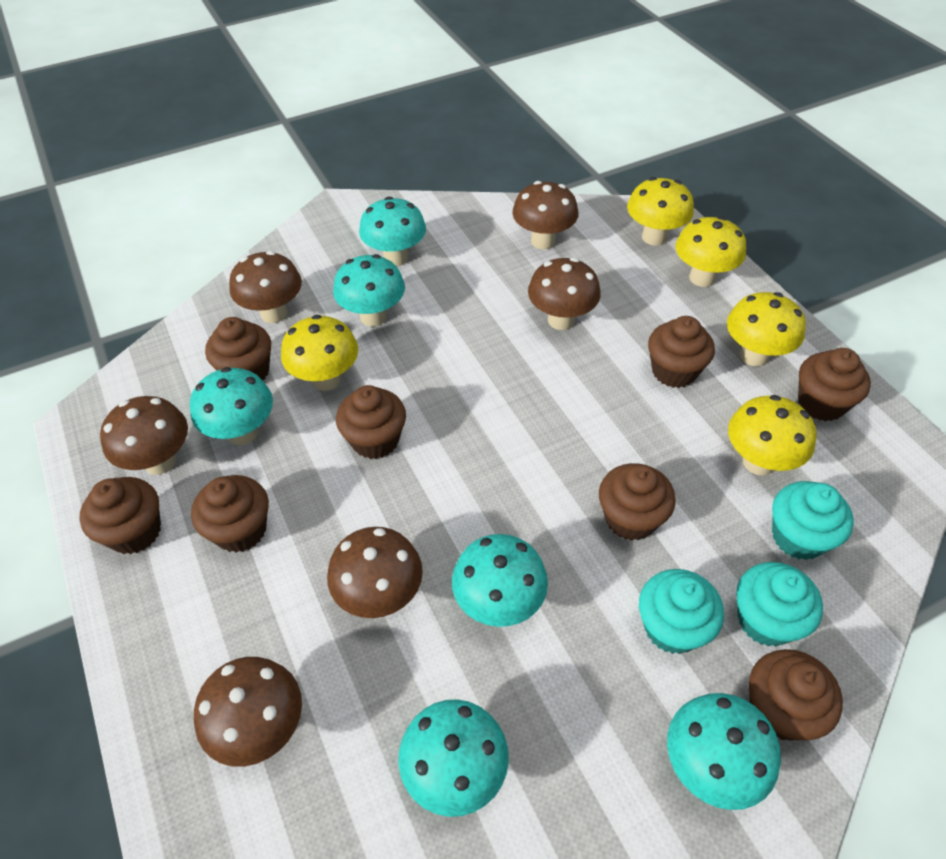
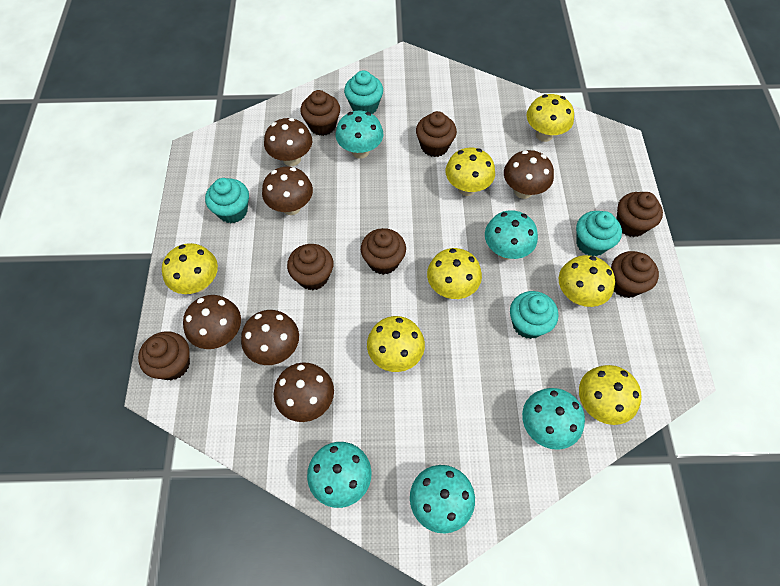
brown cupcake: [80,477,161,554] [191,475,269,553] [205,317,271,380] [336,385,406,459] [599,463,676,541] [648,316,715,388] [749,649,843,741] [798,348,871,421] = 8 -> [138,331,190,381] [287,244,333,290] [300,90,340,136] [361,228,406,275] [416,111,457,157] [611,251,659,298] [617,192,663,237] = 7
turquoise cupcake: [639,569,724,654] [736,562,823,646] [772,481,854,560] = 3 -> [205,178,249,223] [344,71,383,114] [510,291,558,339] [576,211,622,256] = 4
turquoise mushroom: [190,367,273,445] [333,254,405,326] [359,196,426,266] [398,699,509,817] [452,534,548,627] [667,693,781,810] = 6 -> [307,442,371,508] [336,111,383,159] [410,465,475,533] [485,210,538,260] [522,388,585,450] = 5
yellow mushroom: [281,315,358,391] [627,177,694,246] [676,216,746,287] [727,292,806,367] [728,395,817,475] = 5 -> [162,243,218,294] [367,316,425,372] [427,248,482,299] [446,148,495,196] [526,94,574,142] [559,255,615,307] [579,365,642,425] = 7

